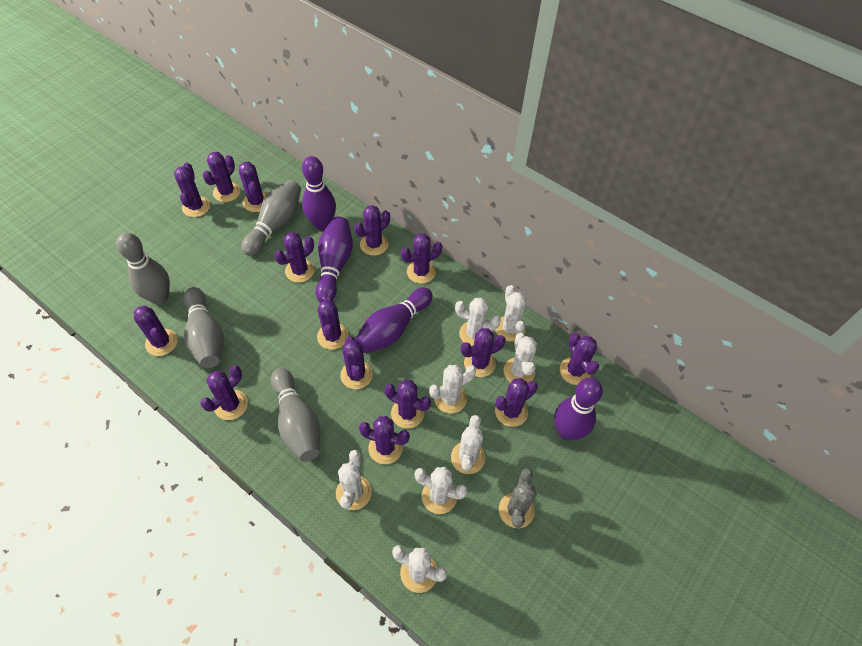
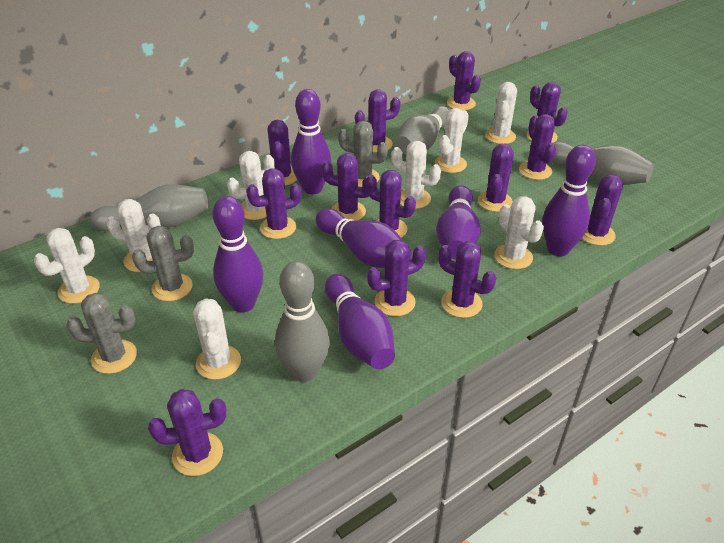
grey cactus: [499,468,537,528] = 1 -> [66,293,137,374] [132,226,194,301] [338,121,388,187] = 3
purple bowling pin: [302,156,336,231] [316,217,353,302] [355,288,433,353] [554,378,603,440] = 4 -> [213,196,263,312] [291,89,331,194] [316,209,411,268] [325,274,395,369] [436,185,481,259] [542,145,596,256] = 6
purple cactus: [133,306,178,356] [174,163,210,217] [200,365,248,420] [203,152,240,202] [239,162,267,212] [274,232,315,283] [317,297,348,350] [340,336,373,389] [354,205,390,256] [359,416,410,464] [384,380,431,429] [401,234,442,284] [461,328,506,377] [495,378,538,427] [560,333,599,385] = 15 -> [148,389,227,476] [246,168,302,239] [268,120,297,186] [321,153,369,220] [355,89,400,153] [365,170,416,238] [367,240,426,316] [438,241,496,318] [447,51,481,110] [478,144,514,212] [519,114,556,180] [526,82,568,143] [582,175,623,246] = 13

